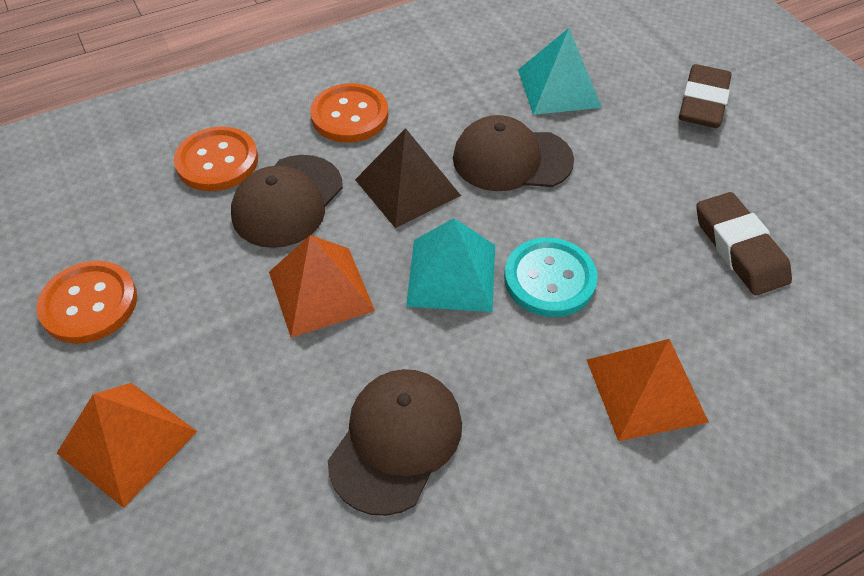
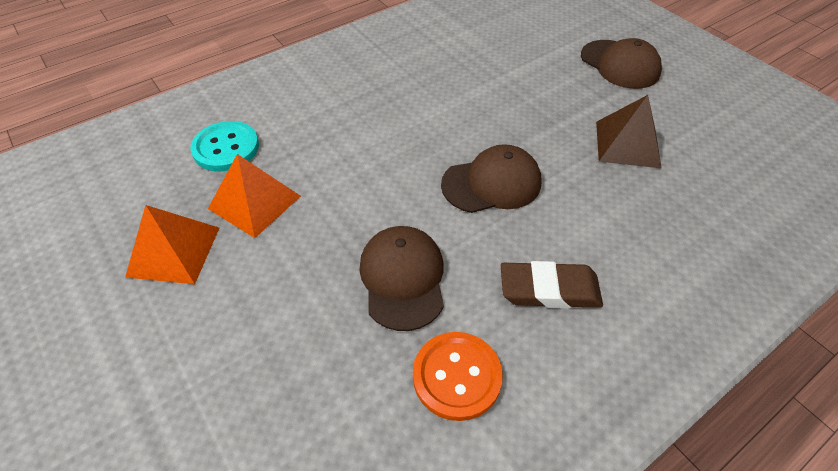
brown eraser: [679,64,732,128] [696,192,792,296] = 2 -> [501,261,603,309] = 1
orange button: [37,261,137,344] [174,127,258,191] [310,83,388,143] = 3 -> [413,332,503,421] = 1
orange pyramid: [57,383,197,508] [269,235,375,338] [587,339,709,441] = 3 -> [125,205,219,284] [208,154,301,238] = 2
turquoise pyramid: [406,218,495,312] [518,28,602,115] = 2 -> none = 0

